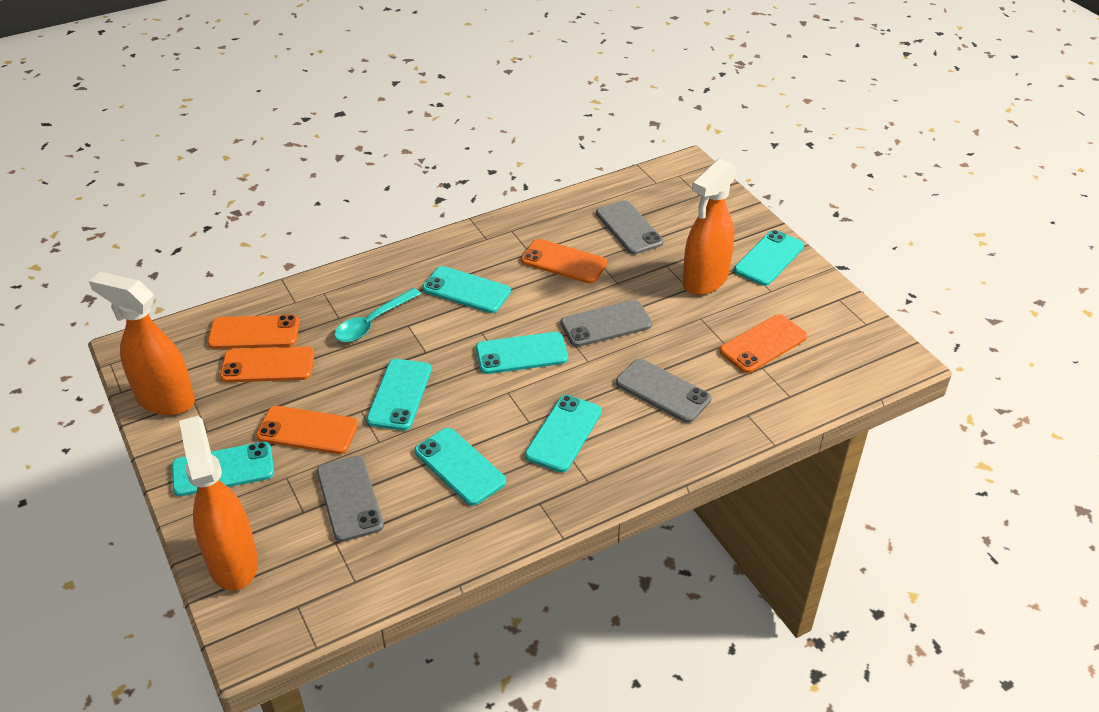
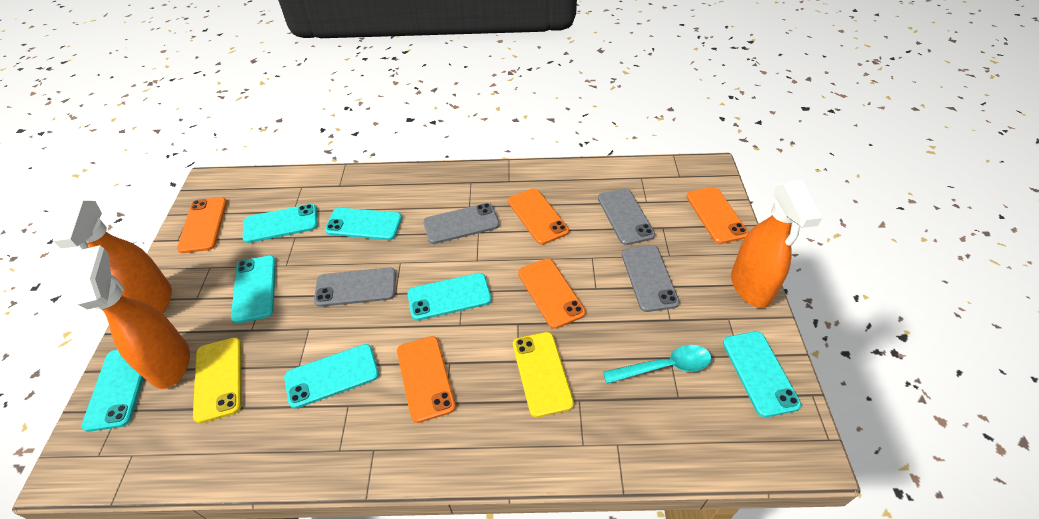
yellow phone: none = 0 -> [193,337,242,423] [513,332,574,418] = 2

